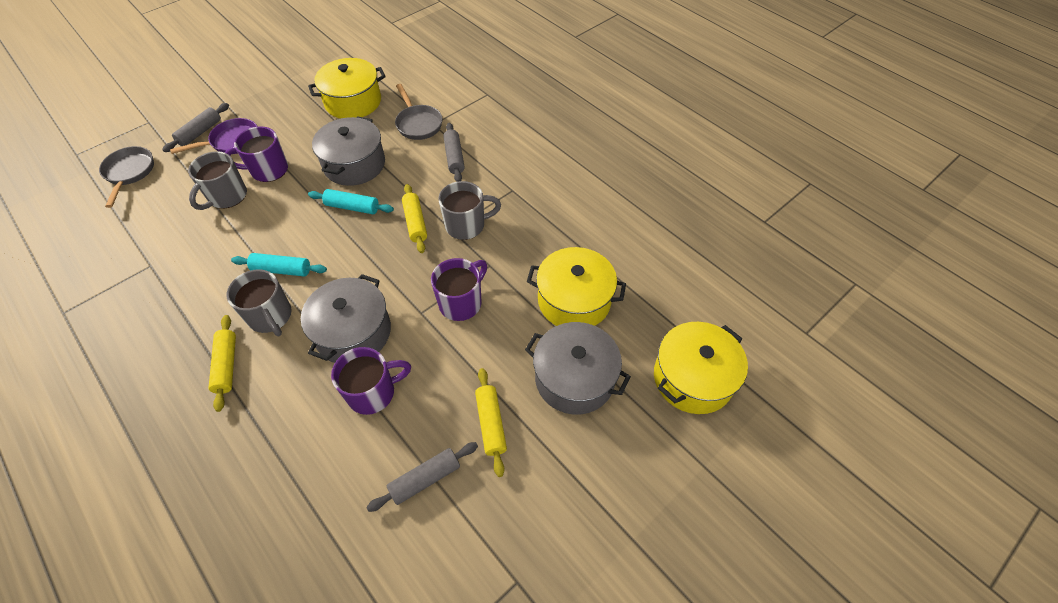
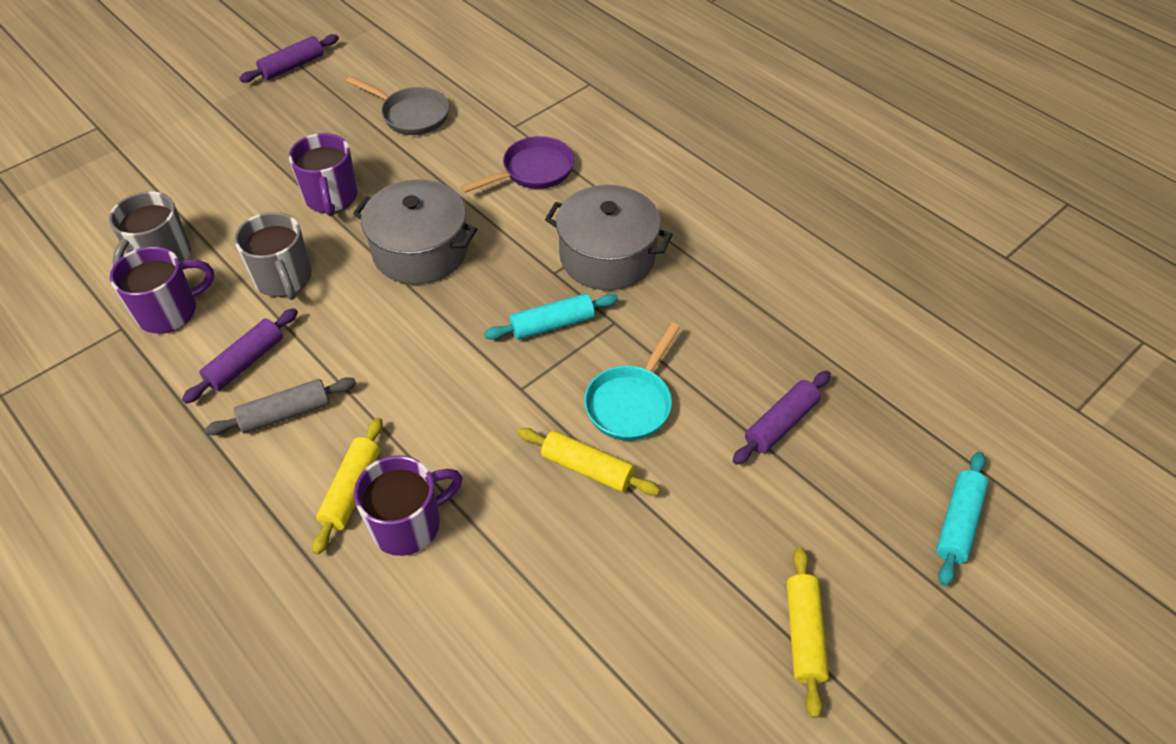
grey mug: [188,151,247,210] [227,269,292,336] [438,181,501,240] = 3 -> [109,191,191,266] [234,212,311,300] = 2
grey pan: [99,146,154,208] [395,84,443,140] = 2 -> [346,76,449,135] = 1
grey pot: [301,274,391,363] [312,116,385,186] [525,322,631,414] = 3 -> [353,179,477,284] [545,185,673,290] = 2
grey rolling pin: [162,103,229,152] [366,442,478,512] [443,123,465,182] = 3 -> [205,377,356,435] = 1
purple rolling pin: none = 0 -> [182,308,298,404] [239,34,339,83] [733,371,831,465] = 3
turquoise pan: none = 0 -> [584,323,680,441] = 1
yellow pot: [308,58,386,119] [527,247,626,326] [654,322,748,414] = 3 -> none = 0

